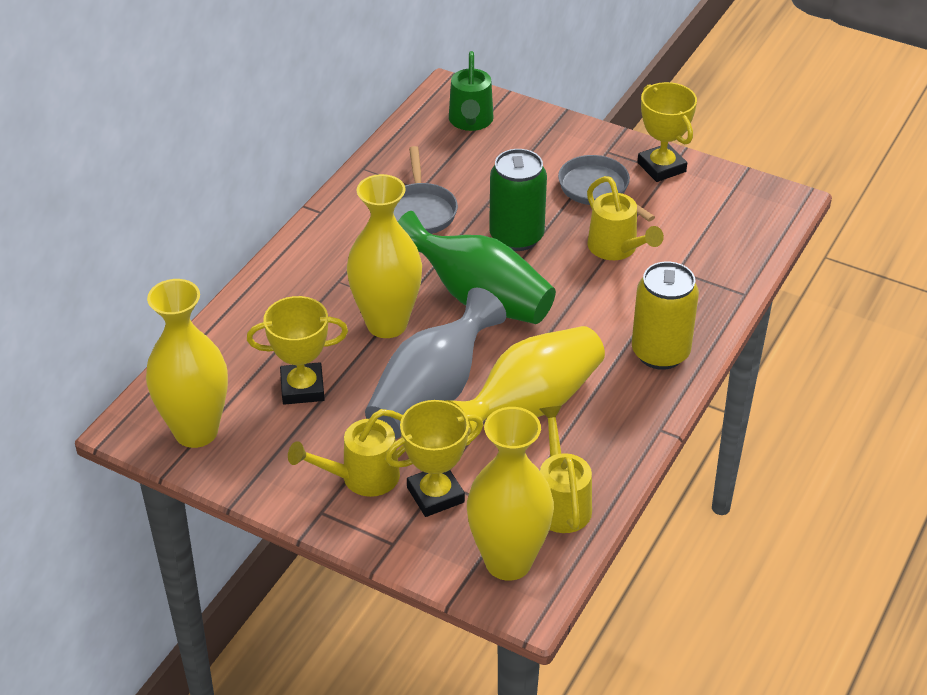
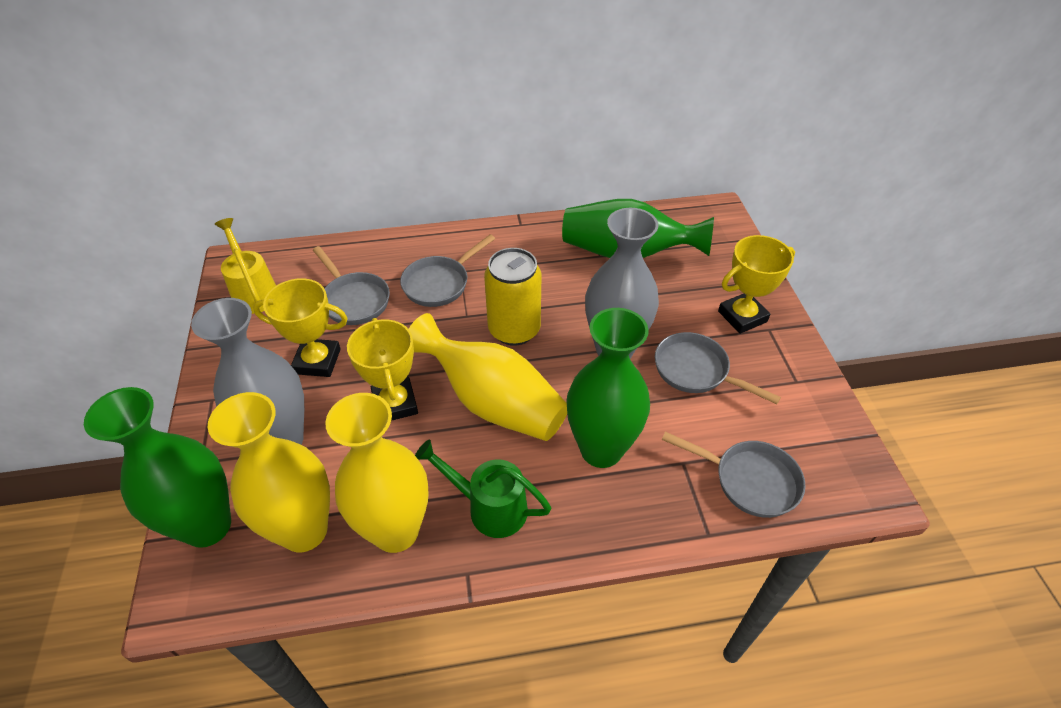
green can: [489,149,547,251] = 1 -> none = 0
green vase: [398,211,556,324] = 1 -> [84,387,231,548] [562,199,714,258] [566,308,650,468] = 3
grey pan: [394,146,458,234] [558,155,655,222] = 2 -> [313,246,390,325] [400,234,495,307] [655,332,781,404] [662,432,806,518] = 4
grey vase: [365,288,506,439] = 1 -> [191,298,304,445] [585,208,659,358] = 2
yellow vase: [146,279,228,448] [347,174,422,338] [446,326,605,445] [467,407,554,581] = 4 -> [208,392,330,552] [325,393,429,553] [409,313,567,441] = 3
yellow watering can: [288,409,405,497] [539,406,592,533] [587,176,664,260] = 3 -> [215,218,276,314] = 1

